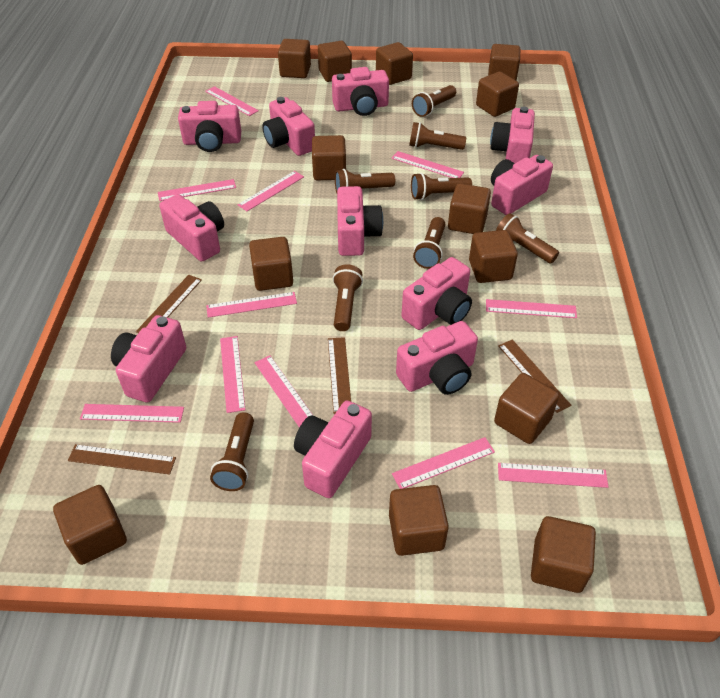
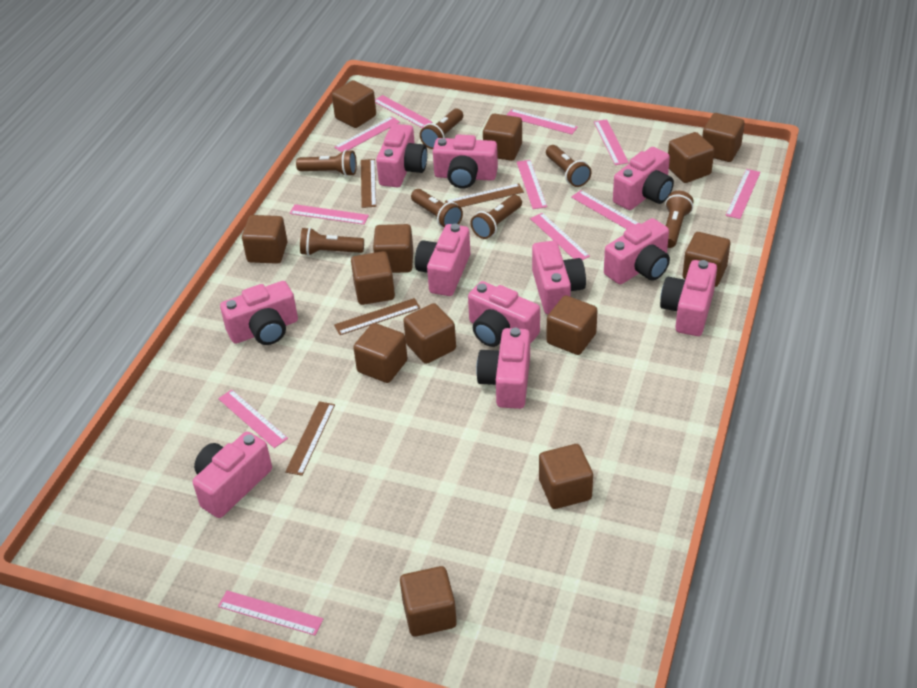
brown flashlight: [210,412,254,491] [333,264,363,331] [335,169,395,193] [409,122,466,150] [411,173,472,200] [412,85,456,117] [413,217,445,269] [496,213,559,264] = 8 -> [296,150,357,176] [300,227,364,256] [411,189,463,228] [420,109,463,149] [471,195,522,239] [546,145,591,187] [665,191,694,248] = 7

